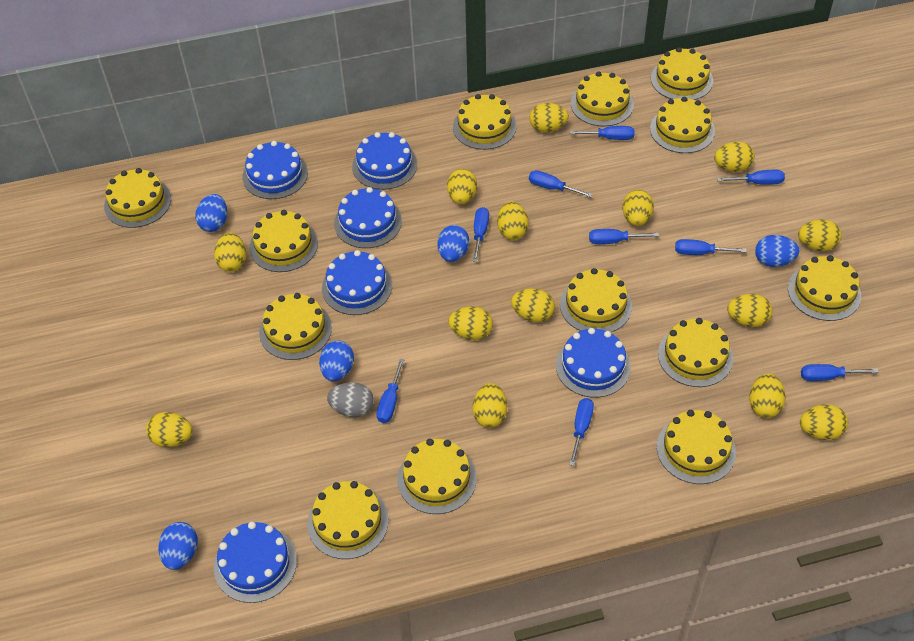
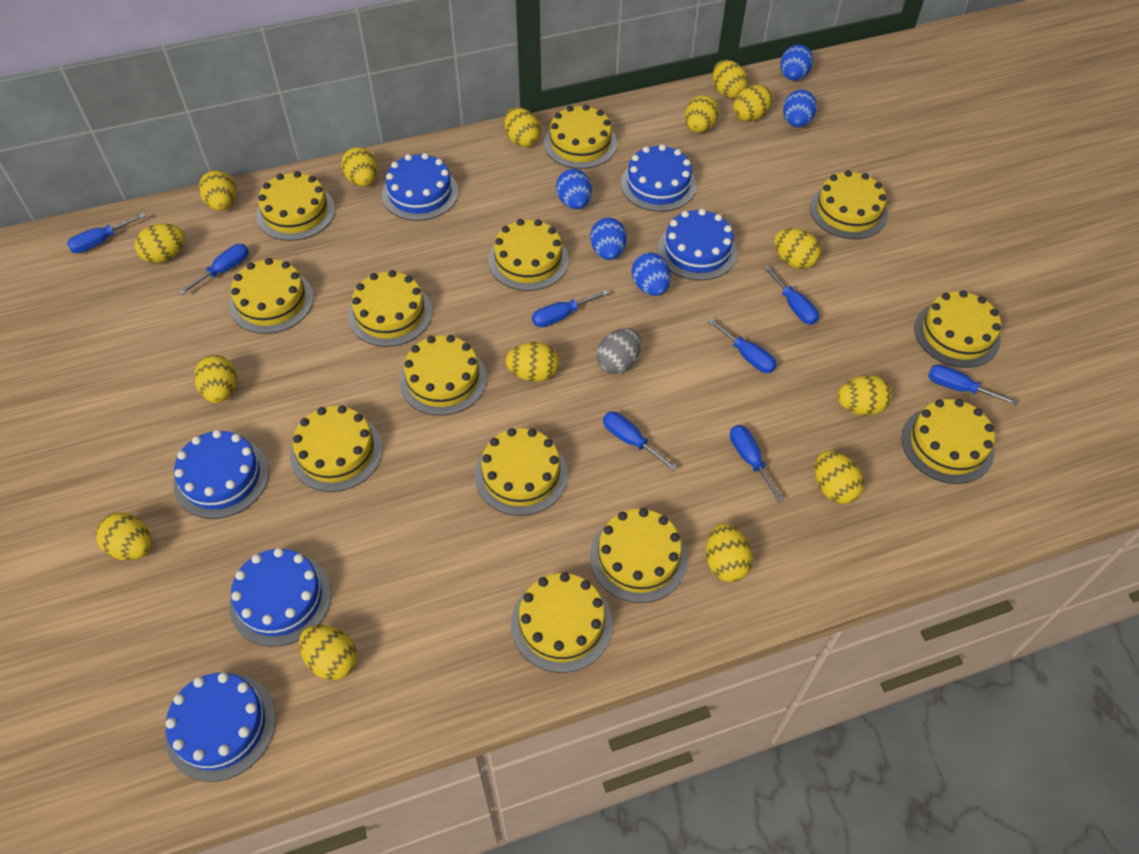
blue screwdriver: [376,359,405,423] [473,207,489,262] [529,170,593,197] [569,126,634,140] [569,398,594,466] [589,229,659,244] [675,239,746,255] [717,170,785,185] [801,364,878,381] = 9 -> [67,213,146,253] [178,244,249,295] [532,290,609,327] [603,411,677,471] [707,318,777,373] [730,425,783,502] [763,265,819,325] [928,364,1018,405] = 8
yellow egg: [146,412,193,447] [214,233,246,272] [447,169,477,204] [448,306,493,340] [472,383,507,428] [497,201,529,240] [511,288,555,322] [529,103,569,132] [622,190,654,226] [714,142,755,172] [727,294,772,327] [749,373,786,418] [798,219,842,251] [800,404,848,440] = 14 -> [96,513,152,560] [135,224,185,263] [194,355,237,403] [199,170,236,211] [299,625,357,680] [341,147,378,187] [504,107,541,147] [505,342,559,382] [685,95,719,133] [706,523,753,582] [713,60,748,99] [733,85,773,122] [774,228,821,269] [815,451,864,504] [837,375,892,416] = 15

